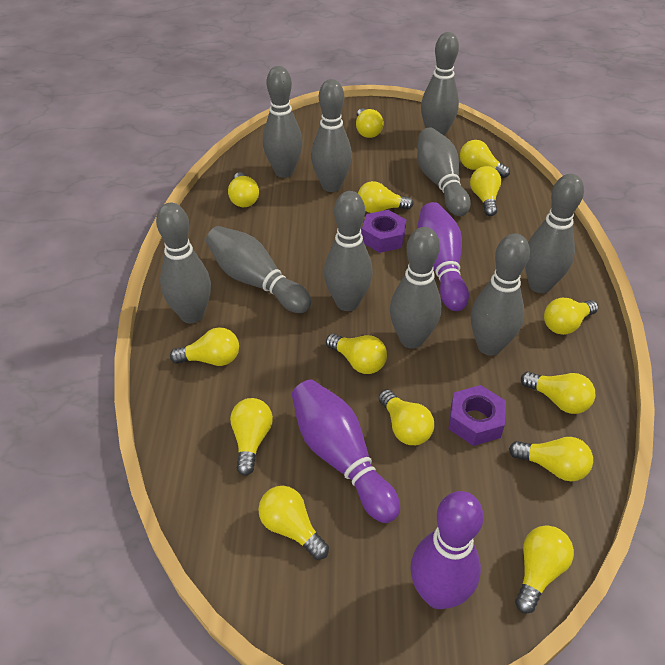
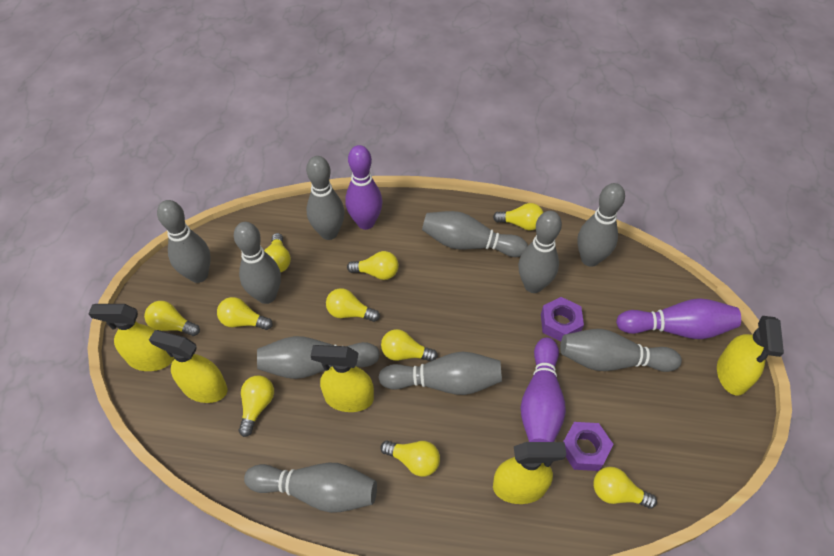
yellow light bulb: [170,327,239,366] [228,172,259,207] [230,398,273,476] [258,486,329,560] [326,334,387,374] [356,109,384,138] [358,181,414,213] [378,389,434,445] [460,140,510,178] [470,166,501,216] [509,437,593,482] [515,525,574,614] [521,371,595,414] [544,298,598,335] = 14 -> [144,301,200,336] [217,297,273,330] [238,375,274,437] [264,233,291,272] [326,288,380,322] [347,251,399,280] [380,440,440,477] [381,329,438,361] [493,203,544,230] [593,467,657,509] = 10
yellow spray bottle: none = 0 -> [88,304,174,371] [149,330,227,403] [311,345,374,412] [493,442,567,504] [717,316,784,395] = 5

